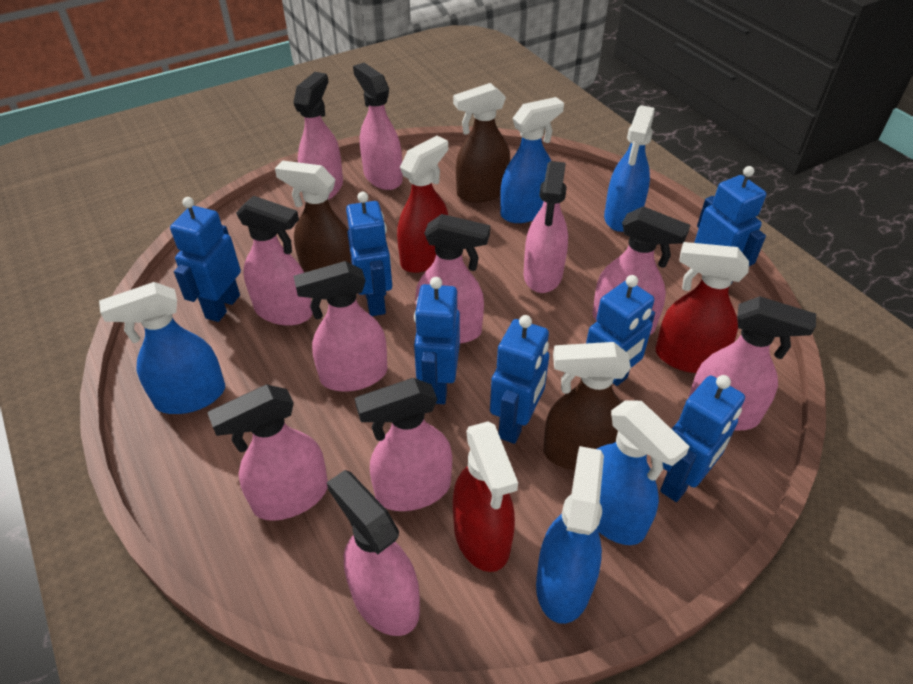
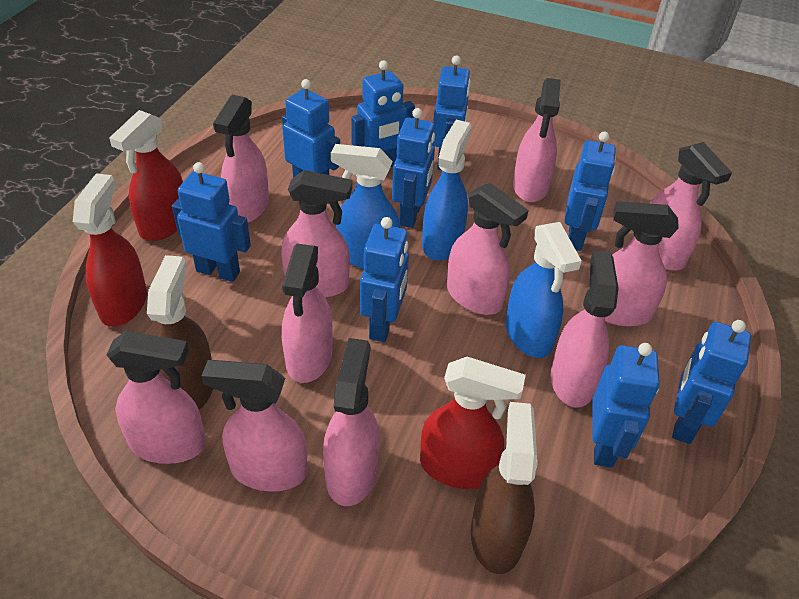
blue robot: [170,197,241,322] [346,192,392,316] [414,277,460,404] [490,315,549,444] [586,275,655,386] [660,375,745,502] [695,166,766,284] = 7 -> [172,162,251,282] [282,79,340,178] [351,60,415,167] [360,217,409,342] [392,108,435,228] [433,55,471,170] [565,131,616,251] [592,343,660,468] [672,320,751,444] = 9
blue spray bottle: [99,282,225,414] [500,97,564,223] [536,446,604,624] [597,400,690,545] [604,105,655,232] = 5 -> [331,144,401,269] [422,120,471,261] [506,222,582,358] = 3
brown spray bottle: [275,161,352,273] [453,83,510,203] [543,342,631,470] = 3 -> [147,255,213,410] [471,402,538,574] = 2

